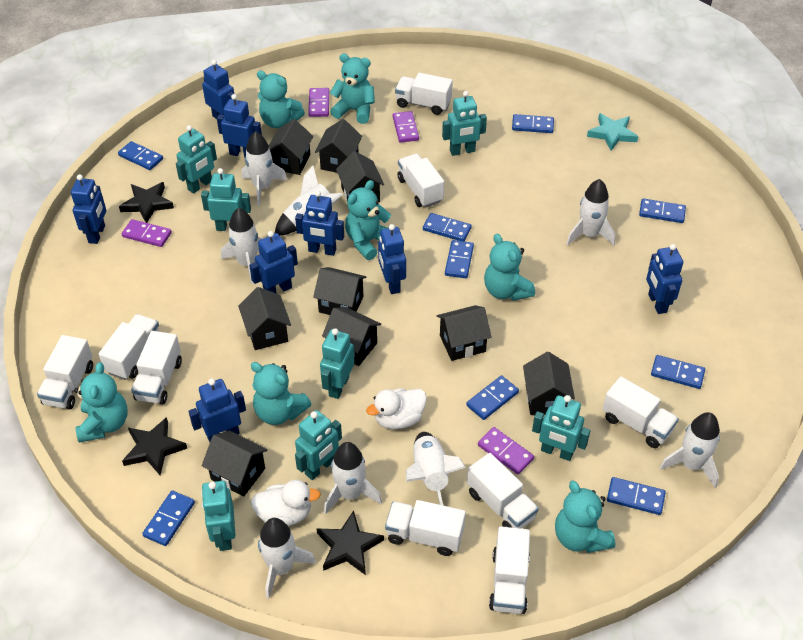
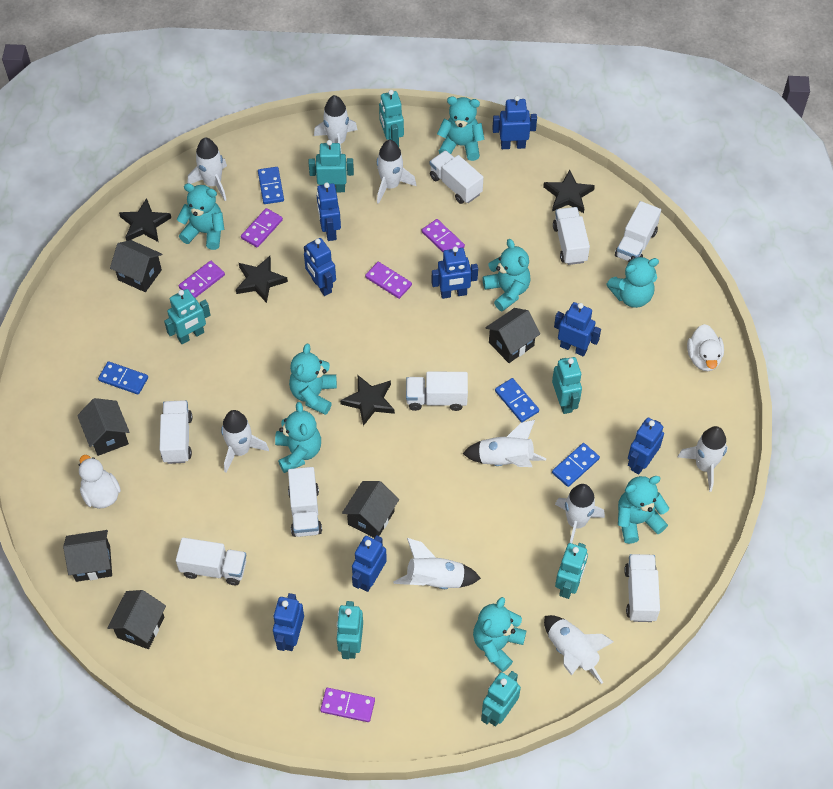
black house: [202,431,268,496] [238,287,291,350] [269,119,313,175] [313,267,366,315] [315,119,362,173] [322,307,381,366] [336,151,384,202] [437,305,492,361] [523,352,575,415] = 9 -> [63,530,112,582] [77,398,129,456] [107,590,166,649] [110,240,162,292] [342,481,399,538] [485,308,540,363] = 6
black star: [119,182,174,223] [122,417,187,475] [316,511,384,575] = 3 -> [119,198,171,242] [236,256,288,303] [340,375,395,426] [543,170,595,213] = 4
blue domino: [118,141,163,170] [142,491,195,546] [423,213,472,241] [445,240,474,278] [466,375,519,420] [512,114,554,133] [607,477,666,515] [639,198,686,223] [651,355,705,389] = 9 -> [98,361,148,395] [258,167,284,204] [495,378,539,422] [552,443,600,487] = 4
purple domino: [122,219,172,247] [308,88,329,117] [393,111,419,143] [478,427,534,475] = 4 -> [179,261,225,298] [241,208,283,248] [320,688,375,722] [365,262,412,299] [422,219,465,252] = 5
turquoise star: [587,113,638,151] = 1 -> none = 0
turquoise teddy bear: [74,362,128,443] [251,362,312,425] [257,70,305,128] [330,54,375,124] [345,180,391,260] [484,234,535,301] [555,480,615,553] = 7 -> [177,183,224,250] [275,402,321,473] [289,344,337,415] [437,96,485,161] [473,597,527,672] [482,239,531,312] [606,256,659,308] [618,476,669,544] = 8
white rocket: [221,208,263,284] [242,131,287,206] [258,518,316,599] [275,166,343,235] [324,442,382,514] [406,432,466,505] [566,179,615,245] [660,412,720,488] = 8 -> [188,138,227,201] [221,410,269,473] [314,95,358,154] [377,140,416,204] [393,538,481,589] [462,420,546,467] [544,615,614,684] [555,484,605,543] [678,426,728,492] = 9
white truck: [37,335,93,409] [99,314,159,380] [131,331,182,405] [385,500,466,556] [395,73,453,115] [397,154,444,207] [467,453,539,529] [489,526,530,614] [602,376,679,448] = 9 -> [160,400,192,464] [176,538,247,585] [288,467,322,537] [406,372,468,411] [430,150,483,204] [553,207,590,265] [615,201,661,261] [624,554,660,622] = 8

